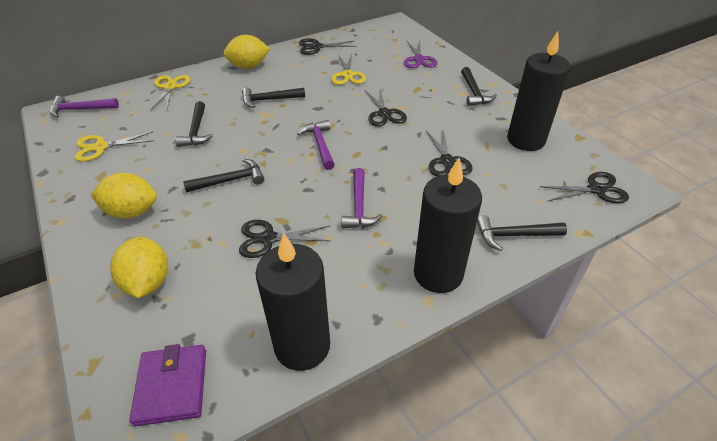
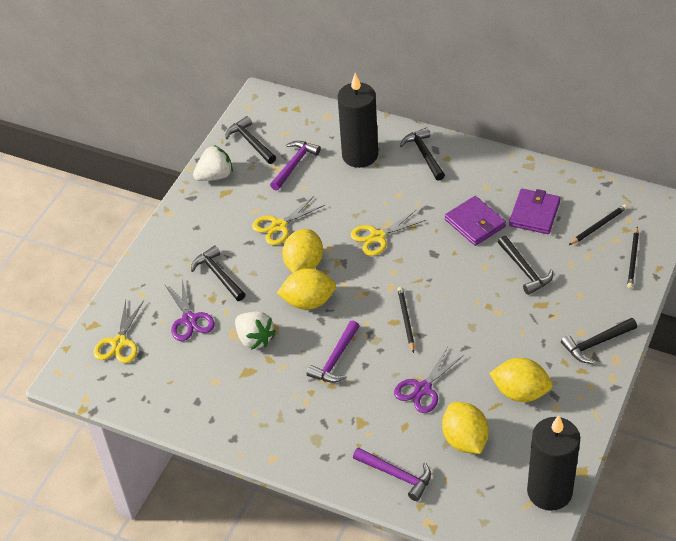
black candle: [256,233,330,371] [414,158,482,293] [507,31,570,151] = 3 -> [338,73,378,168] [527,416,580,511] = 2
black pencil: none = 0 -> [397,287,415,353] [569,204,628,245] [627,227,639,289] = 3
black scissors: [239,220,330,258] [299,38,357,55] [365,89,407,127] [426,129,472,176] [539,172,629,203] = 5 -> none = 0
purple scissors: [404,40,437,68] = 1 -> [164,279,215,341] [394,348,464,413] = 2
purple wallet: [129,344,206,427] = 1 -> [445,196,506,246] [509,189,561,234] = 2
white strawberry: none = 0 -> [193,145,233,181] [235,312,276,350] = 2
yellow lemon: [91,173,157,219] [110,237,168,298] [223,35,270,69] = 3 -> [277,268,336,310] [282,229,323,273] [442,402,489,454] [489,358,552,402] = 4

